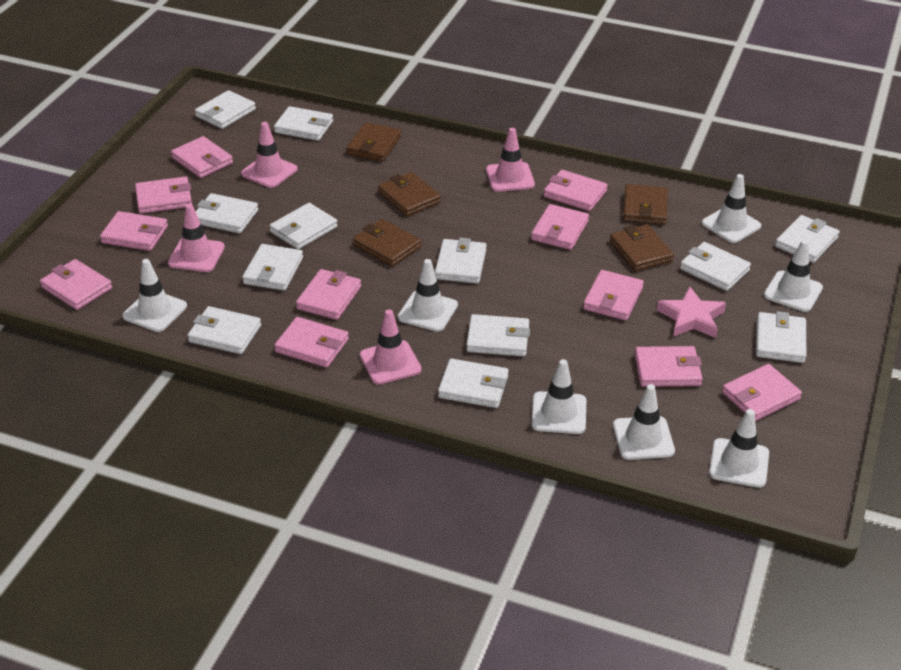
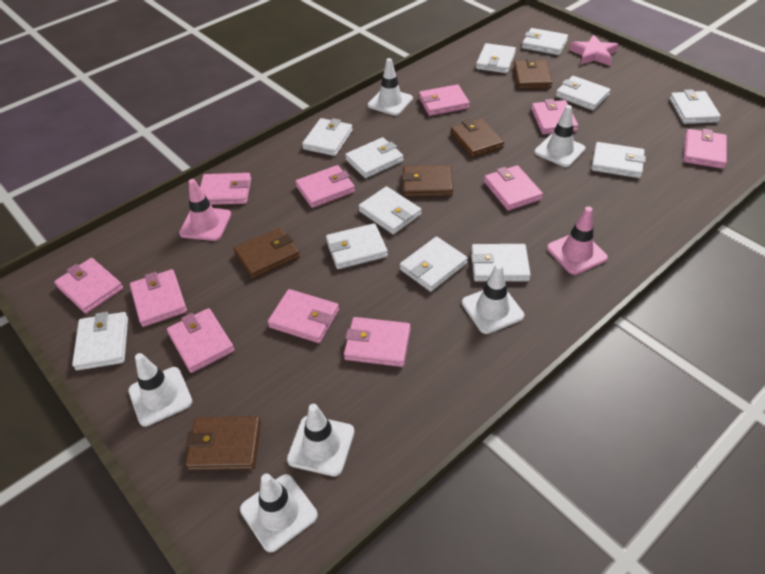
pink traffic cone: [168,204,225,272] [241,122,297,188] [360,309,422,385] [486,128,535,192] = 4 -> [179,179,231,241] [547,207,608,275] = 2
white traffic cone: [122,259,187,332] [398,259,458,332] [531,359,586,434] [613,384,675,460] [702,174,761,243] [709,409,769,488] [764,240,823,312] = 7 -> [128,353,193,427] [240,474,318,552] [287,404,355,476] [368,58,413,116] [462,264,524,334] [534,105,586,167] = 6

